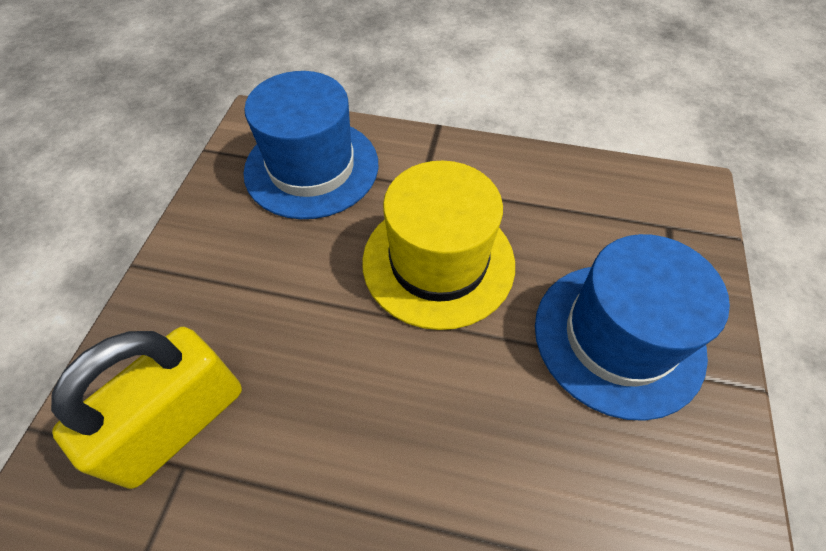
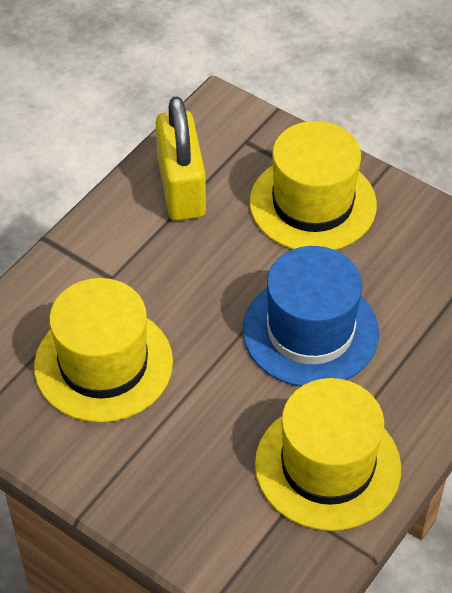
blue hat: [243,71,378,219] [535,234,730,421] = 2 -> [243,246,379,387] = 1
yellow hat: [362,161,515,330] = 1 -> [34,278,173,423] [250,121,377,250] [255,378,401,531] = 3

